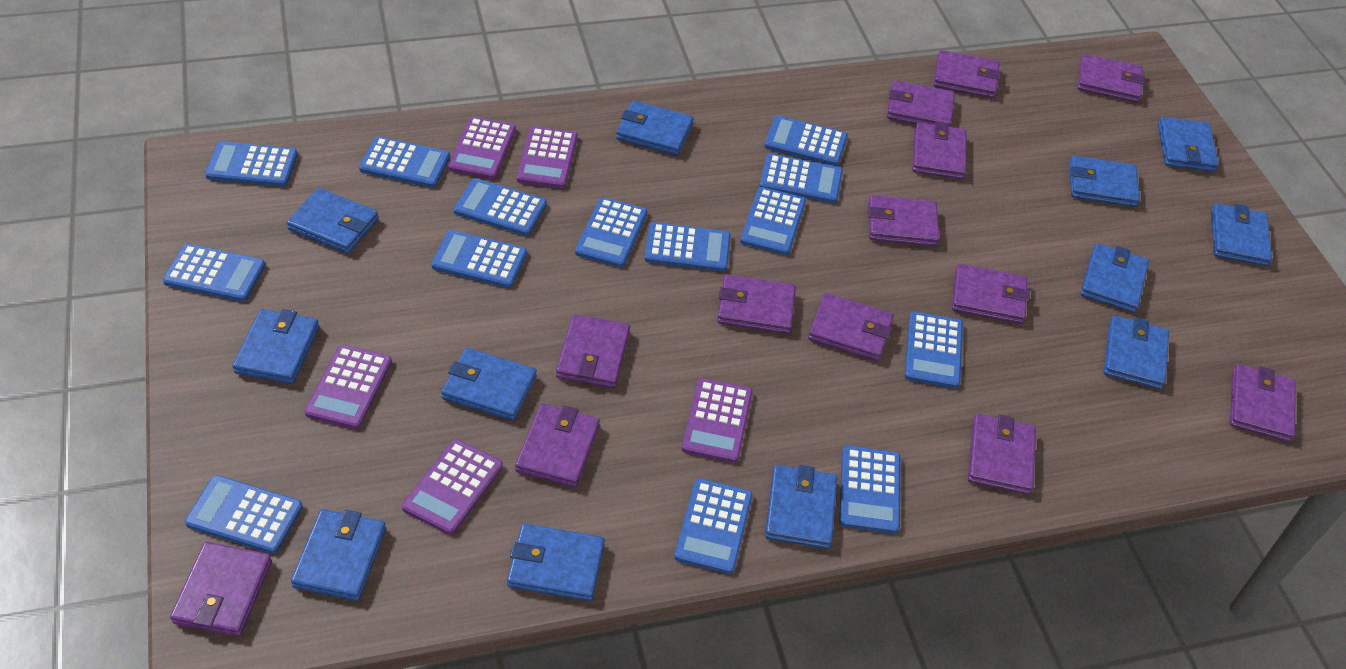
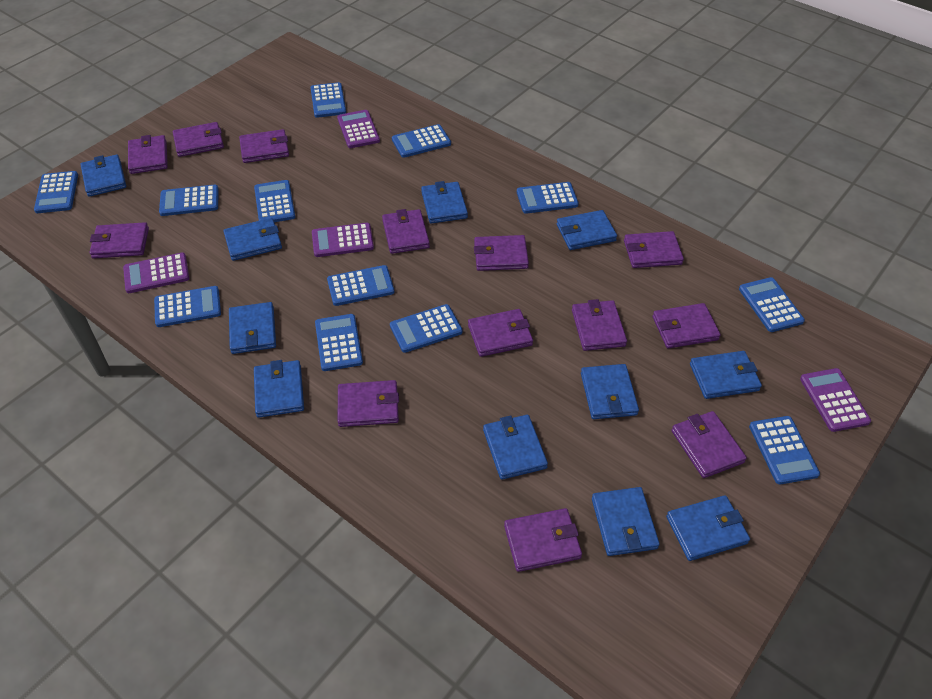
blue calculator: [163,244,266,302] [185,475,303,554] [205,142,298,187] [359,136,450,188] [431,230,527,288] [454,178,547,236] [575,197,647,267] [644,222,731,272] [674,478,753,574] [740,187,806,255] [759,154,843,203] [764,116,848,166] [839,445,900,534] [905,312,963,389] = 14 -> [34,171,78,213] [154,286,221,327] [159,185,219,216] [254,180,295,222] [311,82,346,118] [315,314,363,371] [327,265,395,306] [390,304,462,353] [392,124,451,158] [517,182,579,214] [739,277,805,332] [749,416,820,484] = 12
blue wallet: [232,309,319,384] [286,188,378,254] [291,509,386,601] [441,348,537,421] [507,523,605,601] [616,101,694,156] [765,465,837,549] [1069,156,1140,207] [1081,243,1149,313] [1104,315,1169,389] [1158,117,1219,172] [1211,203,1272,266] = 12 -> [81,155,126,197] [223,218,282,261] [229,302,276,354] [254,360,304,418] [421,181,468,223] [483,415,548,480] [557,210,617,250] [581,364,639,419] [592,487,660,556] [666,495,750,561] [690,351,762,399] = 11
purple calculator: [304,345,392,429] [402,439,503,535] [448,116,516,179] [516,126,578,189] [682,378,753,463] = 5 -> [123,253,189,293] [312,223,374,257] [337,110,380,148] [800,368,871,432] = 4

